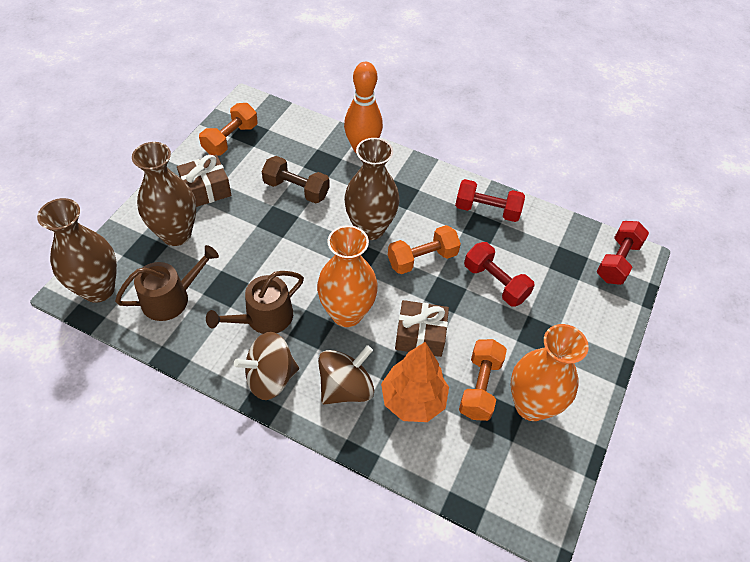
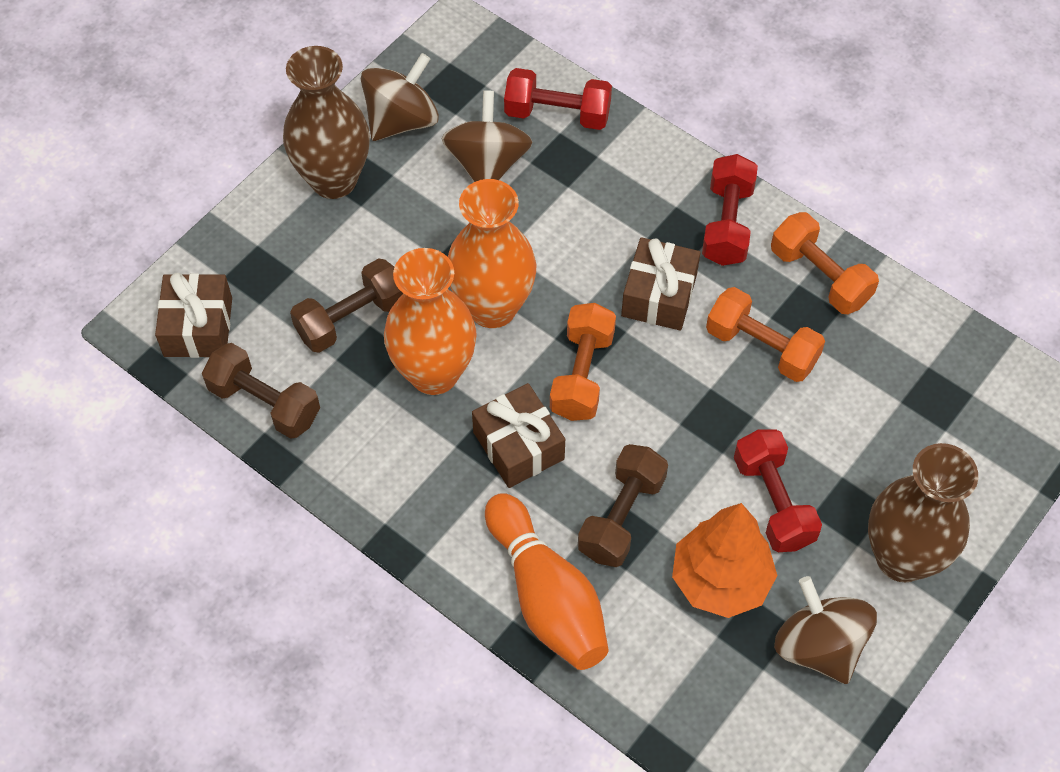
brown dumbbell: [262,156,330,204] = 1 -> [202,343,320,439] [290,258,404,353] [578,444,668,567] = 3
brown gift: [177,155,232,207] [395,300,449,357] = 2 -> [155,273,232,358] [472,383,565,488] [621,237,701,331] = 3
brown spinning top: [234,332,299,400] [318,345,374,405] = 2 -> [361,53,439,141] [441,90,533,182] [774,576,877,684] = 3
brown vase: [37,198,117,303] [132,142,196,246] [344,138,400,240] = 3 -> [283,46,370,199] [868,443,978,582] = 2
brown watering can: [115,245,219,321] [206,271,304,334] = 2 -> none = 0

